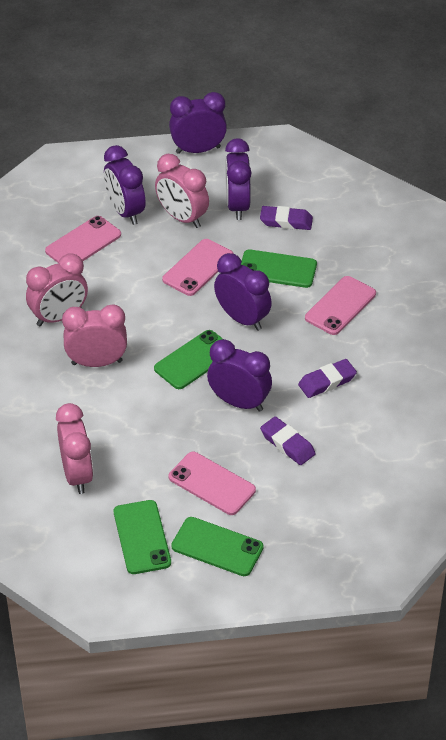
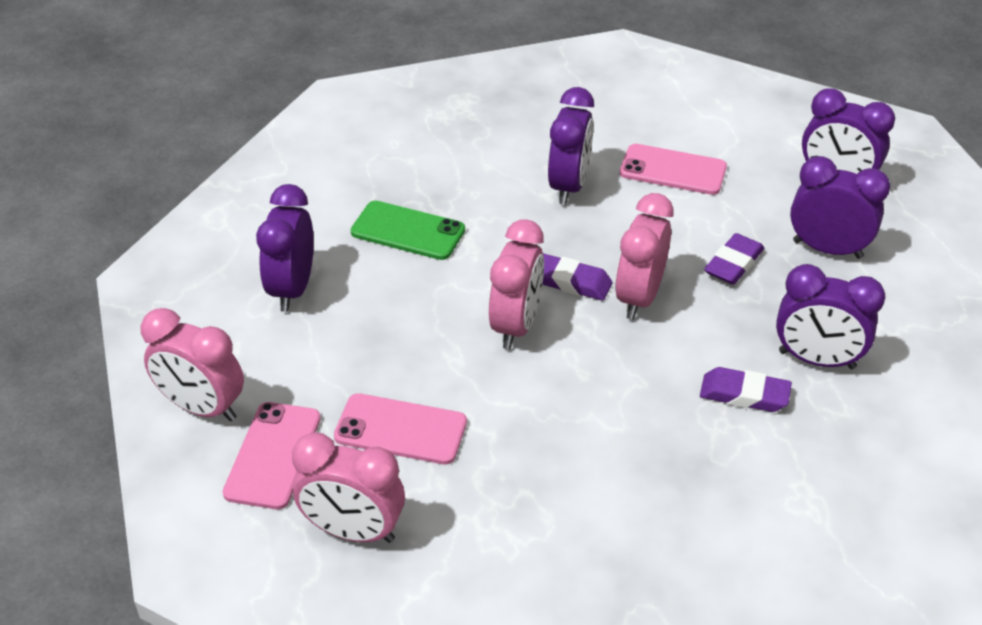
green phone: [114,500,171,574] [154,330,223,389] [171,517,264,576] [240,249,317,288] = 4 -> [351,201,465,260] = 1
pink phone: [45,216,121,263] [162,239,234,296] [169,452,256,515] [305,276,376,335] = 4 -> [223,402,321,509] [334,393,467,465] [620,144,727,195] = 3

